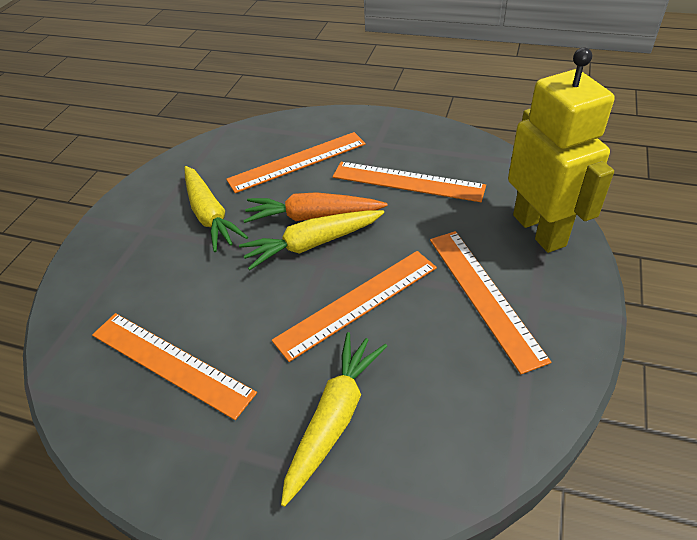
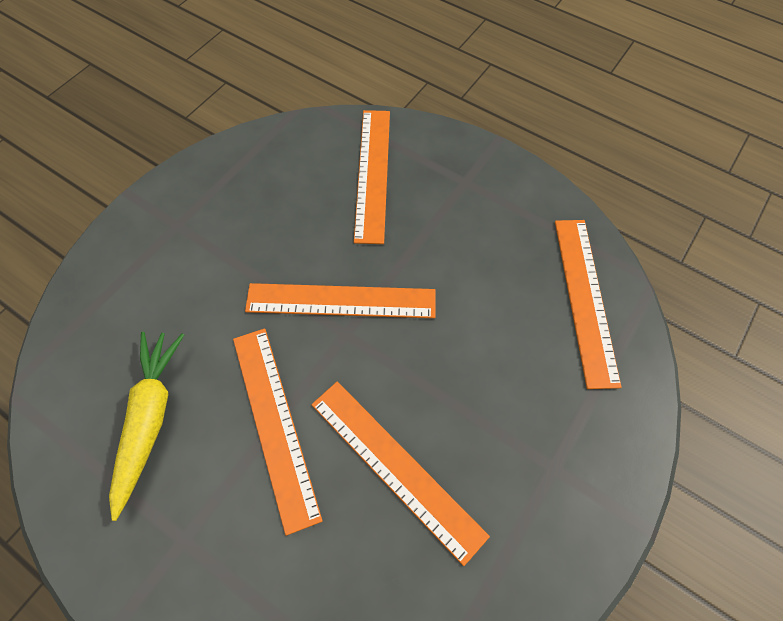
orange carrot: [243,192,388,223] = 1 -> none = 0
yellow carrot: [185,166,248,252] [239,210,384,270] [281,332,387,507] = 3 -> [109,332,184,521] = 1
yellow robot: [508,48,614,253] = 1 -> none = 0

